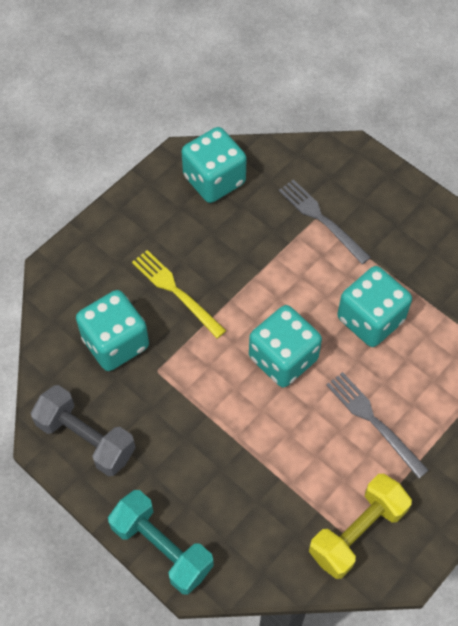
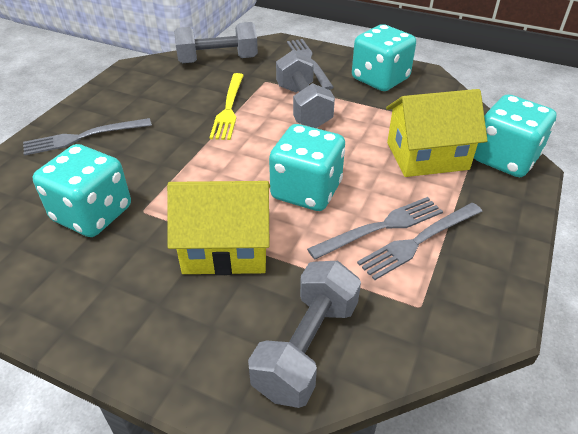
grey dumbbell: [31,385,136,476] = 1 -> [174,22,258,63] [248,261,361,408] [276,50,335,128] = 3
grey fork: [279,179,371,264] [326,372,429,479] = 2 -> [23,118,152,156] [287,39,334,90] [307,197,443,260] [357,203,483,280] = 4
turquoise dumbbell: [108,490,214,595] = 1 -> none = 0
yellow dumbbell: [309,474,412,579] = 1 -> none = 0
yellow house: none = 0 -> [167,181,270,275] [386,89,488,177] = 2

